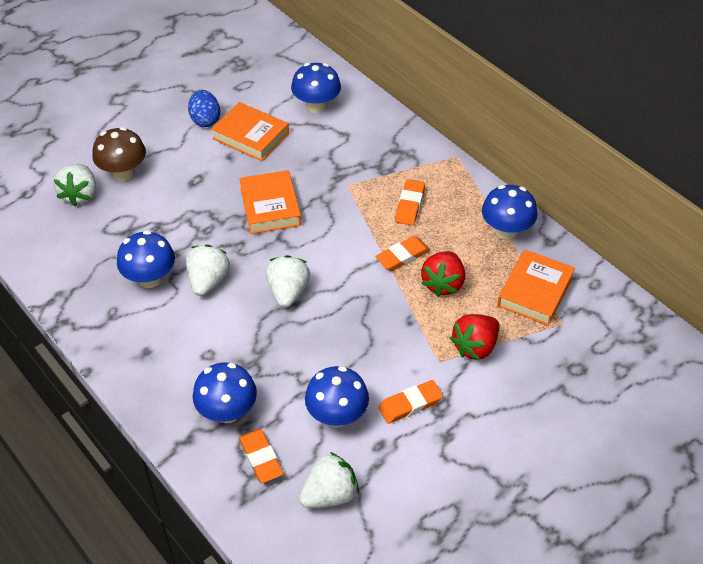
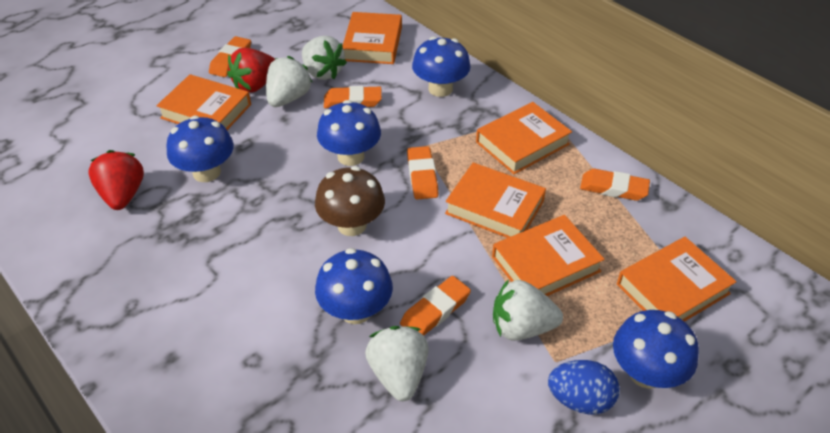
orange book: [211,102,289,161] [239,170,301,234] [497,249,575,326] = 3 -> [156,74,251,130] [343,12,402,64] [445,162,546,238] [476,102,572,174] [492,215,605,296] [617,237,737,322] = 6
orange eraser: [239,429,283,483] [375,236,431,271] [378,380,443,424] [395,179,425,225] = 4 -> [209,36,251,77] [324,86,382,108] [400,276,471,336] [407,146,439,199] [580,169,650,201] = 5

